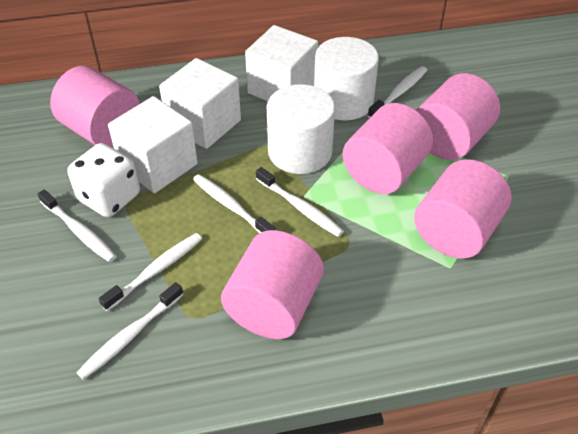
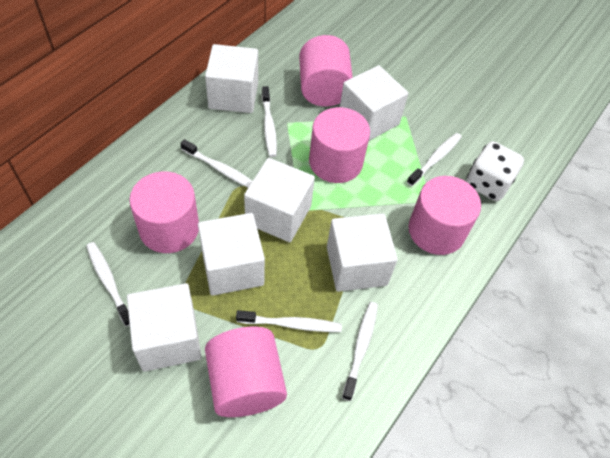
white cube: [108,96,198,193] [159,58,241,149] [245,25,318,101] = 3 -> [127,283,202,372] [198,213,265,296] [205,44,258,113] [244,158,315,242] [327,213,398,292] [340,65,408,141] = 6
white cylinder: [267,84,335,174] [314,37,379,120] = 2 -> none = 0

